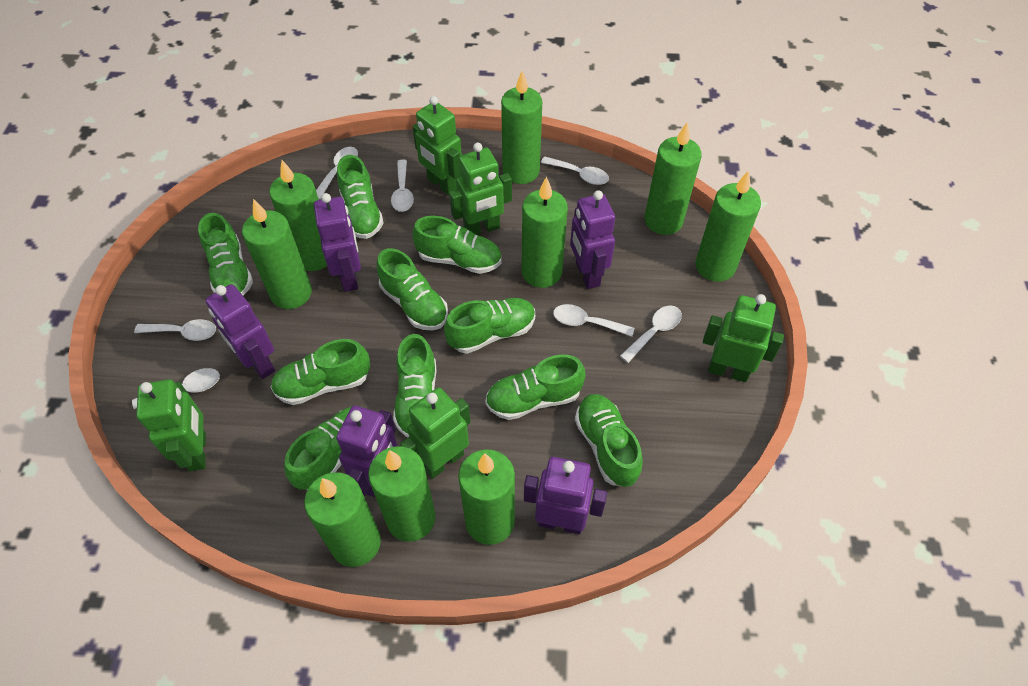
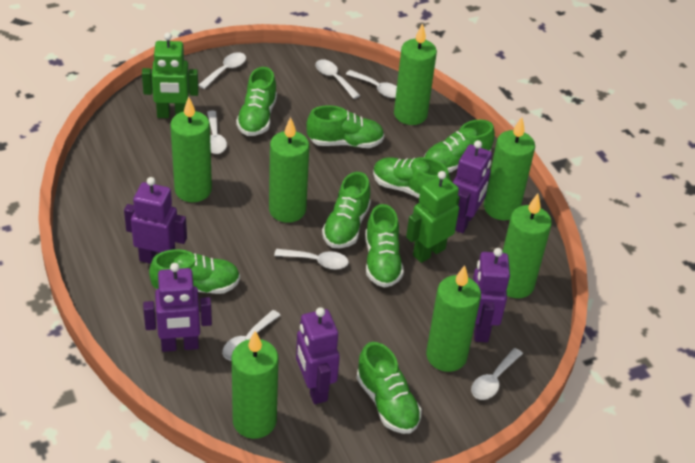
green candle: [242,199,312,309] [269,160,327,271] [304,472,381,567] [368,446,436,542] [458,449,515,545] [501,70,542,184] [522,176,568,288] [644,122,702,235] [695,170,761,282] = 9 -> [170,97,212,202] [232,331,278,439] [269,117,309,223] [394,23,437,125] [426,265,481,372] [484,117,535,220] [503,194,552,298] = 7
green robot: [136,379,206,472] [400,387,471,479] [412,96,462,196] [449,143,512,235] [703,294,784,382] = 5 -> [142,32,199,118] [406,171,460,263] = 2
green shoe: [198,213,253,296] [270,339,370,405] [284,406,364,490] [337,155,383,239] [377,248,448,330] [393,334,436,437] [412,216,501,274] [444,298,535,354] [485,355,586,420] [575,394,643,487] = 10 -> [149,249,240,294] [236,67,277,136] [306,105,384,148] [322,172,371,248] [357,342,422,434] [365,204,404,288] [373,157,450,198] [424,119,495,173] = 8

